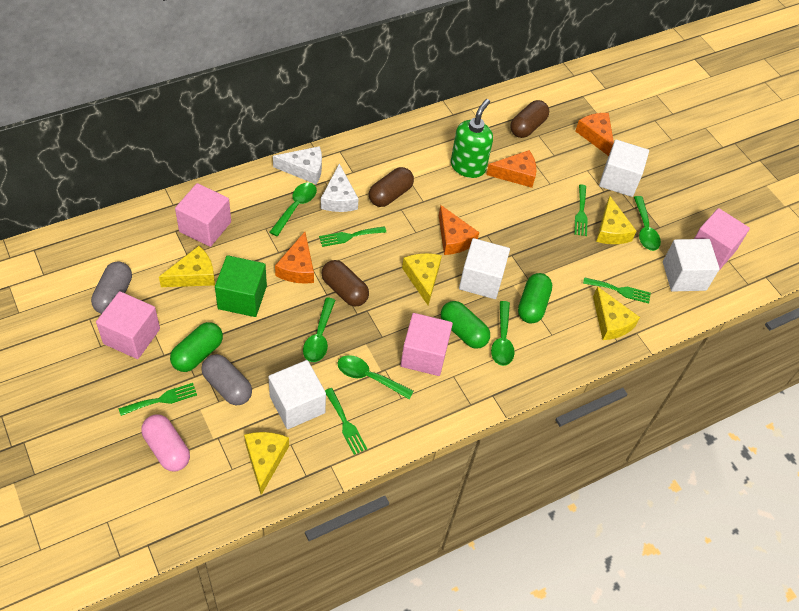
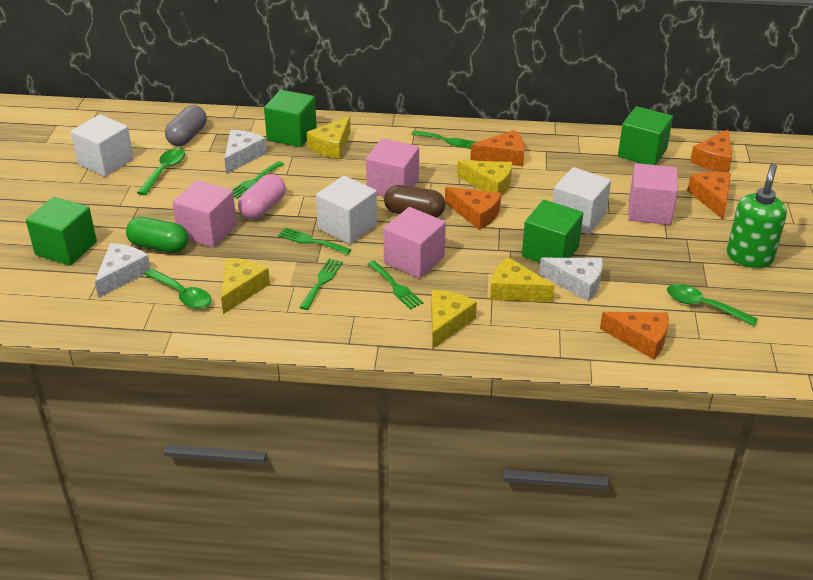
brown capsule: [322,260,369,306] [369,167,414,207] [510,100,549,138] = 3 -> [384,185,445,218] = 1
green capsule: [170,322,223,372] [441,301,490,349] [518,273,552,323] = 3 -> [126,217,188,253] = 1
green cube: [215,255,267,317] = 1 -> [26,197,97,266] [264,90,317,147] [522,200,583,263] [618,106,673,165] = 4
green spoon: [270,183,317,236] [303,297,335,362] [337,355,414,399] [491,301,515,366] [634,196,661,251] = 5 -> [137,148,185,195] [144,268,212,309] [667,284,758,326] = 3
grey capsule: [91,261,132,314] [201,354,252,405] = 2 -> [165,105,207,146] = 1
orange cheese: [275,232,314,284] [439,205,479,255] [486,150,536,188] [575,113,614,156] = 4 -> [445,187,501,230] [470,130,525,166] [600,312,669,360] [687,172,731,219] [690,130,732,173] = 5
white cheese: [273,146,322,185] [321,164,359,212] = 2 -> [95,243,151,298] [224,130,267,174] [539,258,603,301] = 3
white cube: [268,360,326,429] [459,238,510,299] [599,140,649,197] [663,239,720,292] = 4 -> [71,115,134,177] [316,176,377,244] [553,167,611,234] = 3

